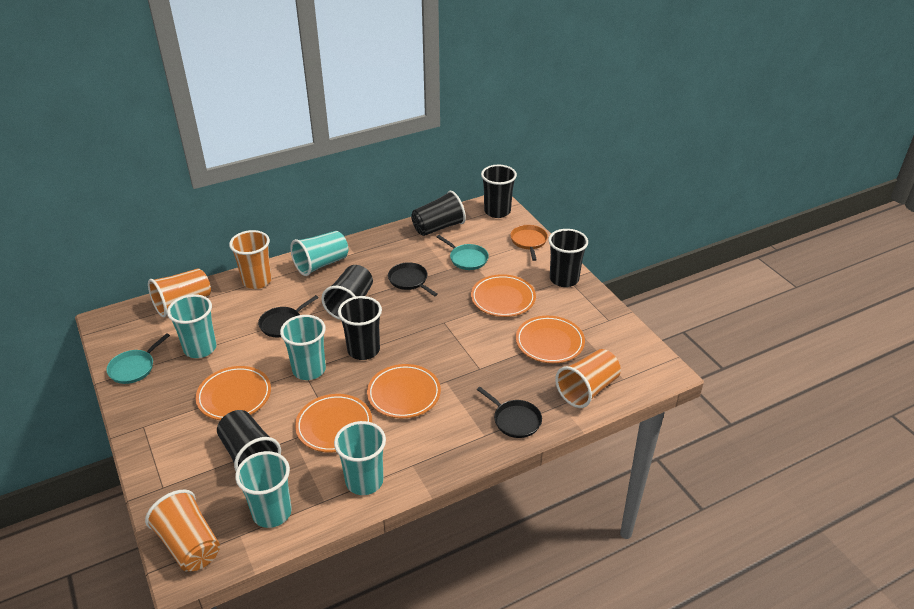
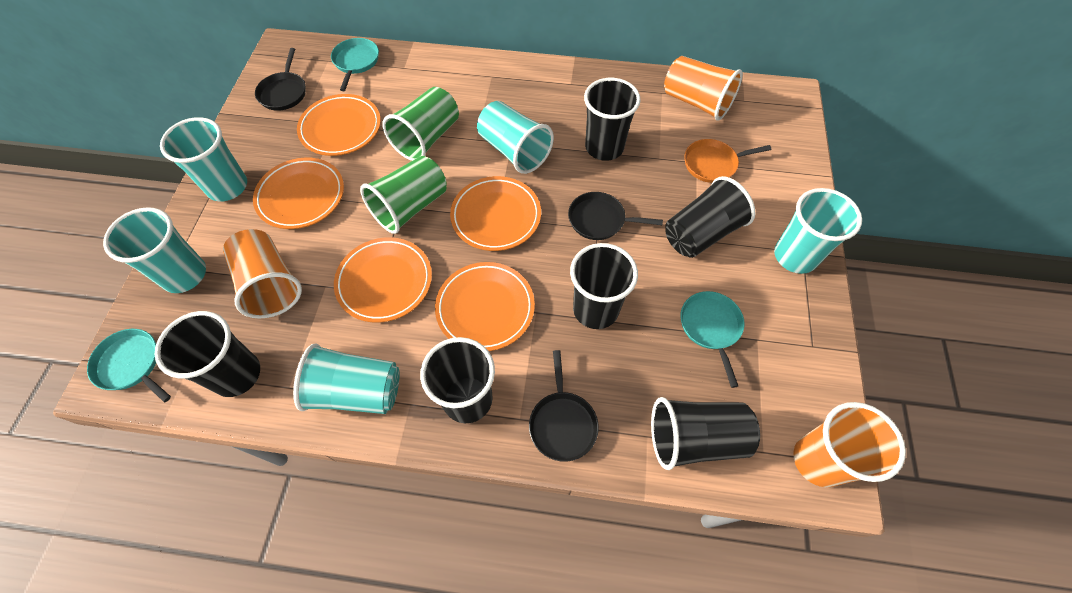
green cup: none = 0 -> [360,156,447,234] [383,87,459,161] = 2
orange cup: [145,490,220,571] [148,268,211,317] [229,230,272,289] [555,349,621,408] = 4 -> [223,229,302,318] [664,56,743,121] [793,402,906,487] = 3
turquoise pan: [106,333,170,384] [437,235,489,270] = 2 -> [87,329,171,402] [331,38,379,91] [680,291,745,388] = 3

